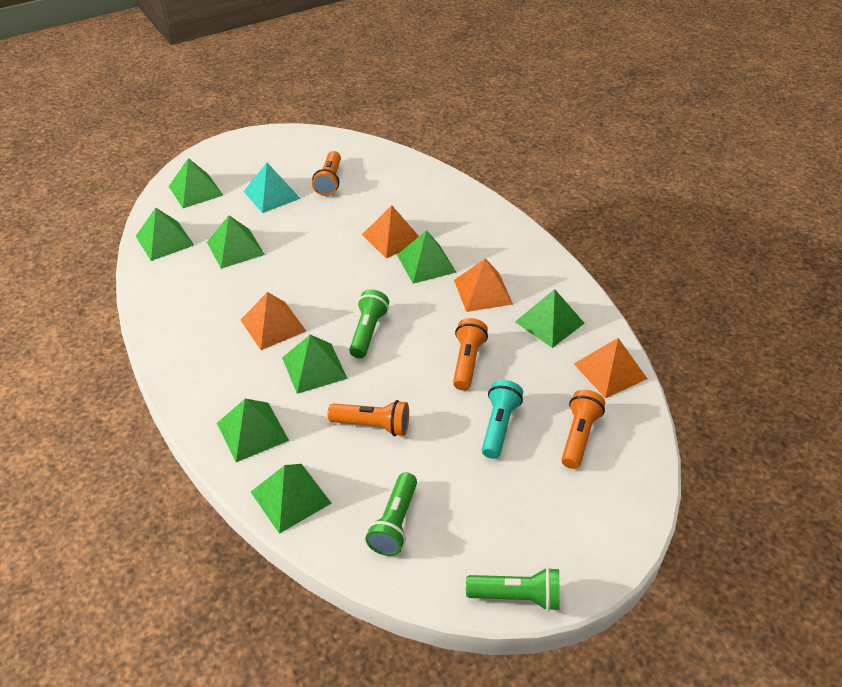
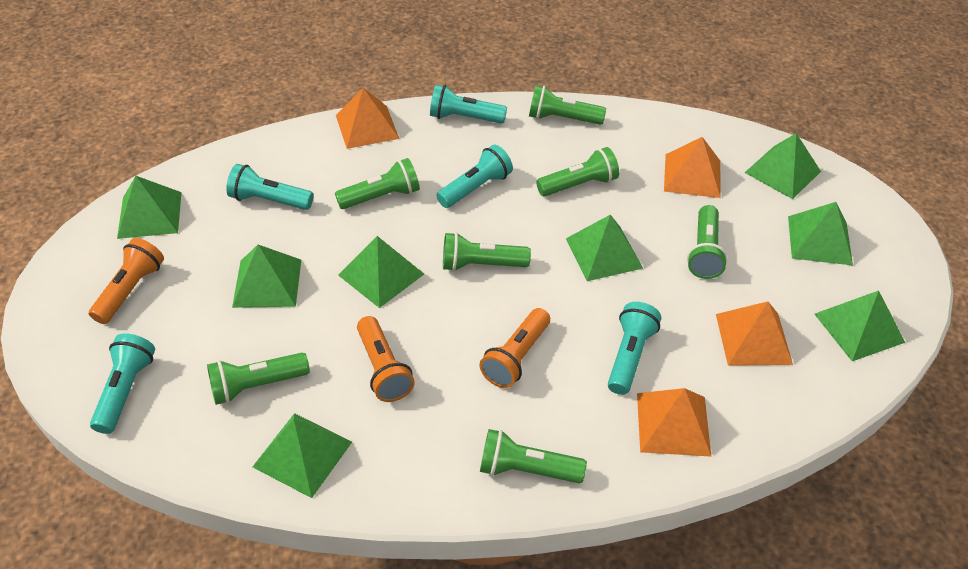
green flashlight: [349,289,389,358] [365,472,417,556] [466,567,560,611] = 3 -> [207,353,310,405] [335,158,420,209] [443,232,531,272] [480,429,587,483] [529,85,606,125] [536,147,619,197] [687,205,728,279] = 7
orange flashlight: [312,151,341,196] [327,400,409,436] [453,318,488,390] [561,390,605,469] = 4 -> [89,238,164,324] [357,316,415,402] [480,308,550,388] = 3
turquoise flashlight: [482,380,523,459] = 1 -> [90,333,155,434] [226,164,314,210] [430,85,507,124] [436,145,513,208] [608,302,661,395] = 5
turquoise pyramid: [243,163,301,213] = 1 -> none = 0

